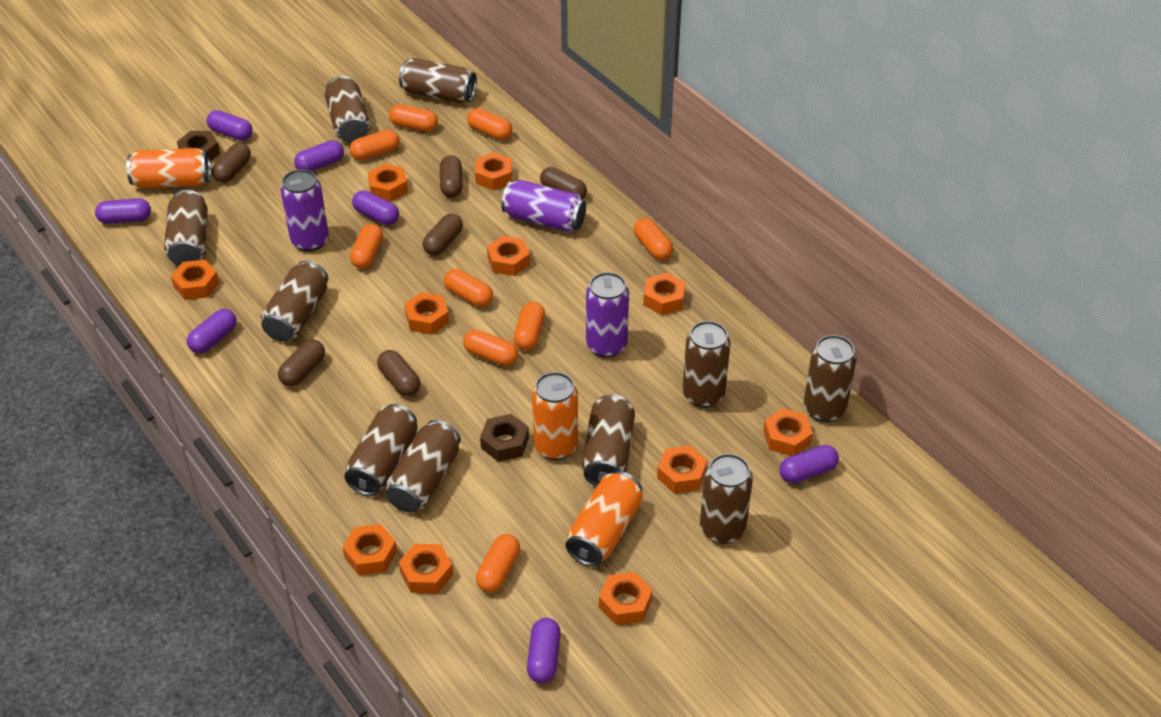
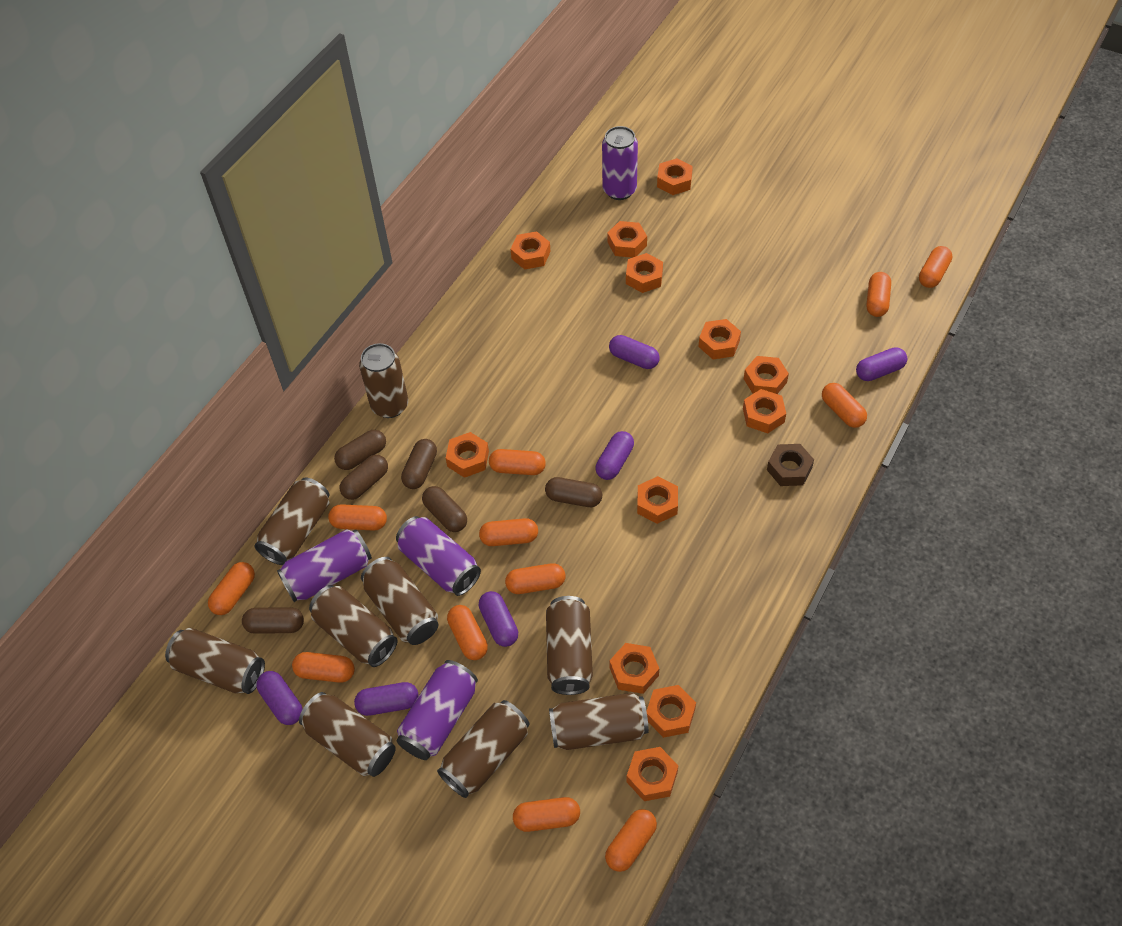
brown can: [164,190,208,266] [261,260,328,342] [325,76,371,143] [344,404,418,496] [385,420,461,513] [399,58,477,103] [582,394,635,486] [682,321,730,408] [700,454,753,544] [804,335,857,422] = 10 -> [165,628,265,694] [254,477,330,565] [299,692,396,777] [309,585,397,667] [359,343,408,418] [361,557,439,645] [437,700,530,798] [546,596,593,695] [549,693,649,750] = 9
brown nut: [177,131,220,162] [480,414,529,462] = 2 -> [767,444,814,486] = 1
orange can: [126,148,211,188] [532,372,578,460] [566,471,643,566] = 3 -> none = 0
orange capsule: [350,129,399,160] [350,224,383,269] [389,105,438,132] [444,269,493,307] [463,330,518,366] [467,108,512,140] [476,534,520,593] [514,302,545,350] [634,218,673,260] = 9 -> [208,562,255,615] [292,652,355,683] [328,504,387,531] [447,605,488,660] [479,518,538,546] [489,449,546,475] [505,563,565,594] [513,797,580,832] [605,809,657,872] [822,383,867,428] [866,272,891,317] [919,246,952,288] = 12
orange nut: [171,260,219,300] [342,524,397,575] [368,164,408,202] [399,544,453,594] [405,292,449,335] [475,152,512,190] [487,236,530,276] [599,572,653,625] [643,273,686,315] [657,445,707,493] [763,408,813,456] = 11 -> [446,432,489,478] [511,231,550,270] [607,221,647,258] [610,643,659,694] [626,253,663,293] [626,747,678,801] [637,476,678,524] [647,685,696,738] [657,158,693,195] [698,319,741,359] [743,389,786,433] [744,356,789,394] = 12
purple can: [281,169,329,252] [501,180,586,232] [586,272,629,358] = 3 -> [277,529,372,602] [396,516,481,596] [397,660,478,760] [602,126,638,200] = 4
purple capsule: [95,198,151,224] [187,309,237,353] [207,110,253,141] [294,140,344,171] [352,190,399,225] [527,618,561,683] [780,445,839,483] = 7 -> [256,671,303,725] [354,682,418,716] [479,591,518,647] [596,431,634,480] [609,335,660,369] [856,347,907,381] = 6

